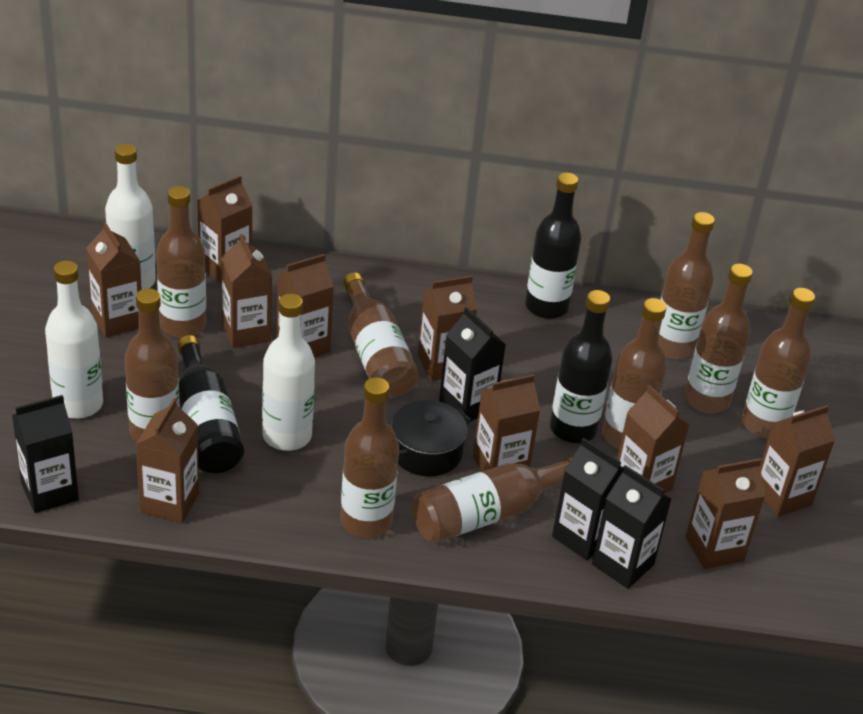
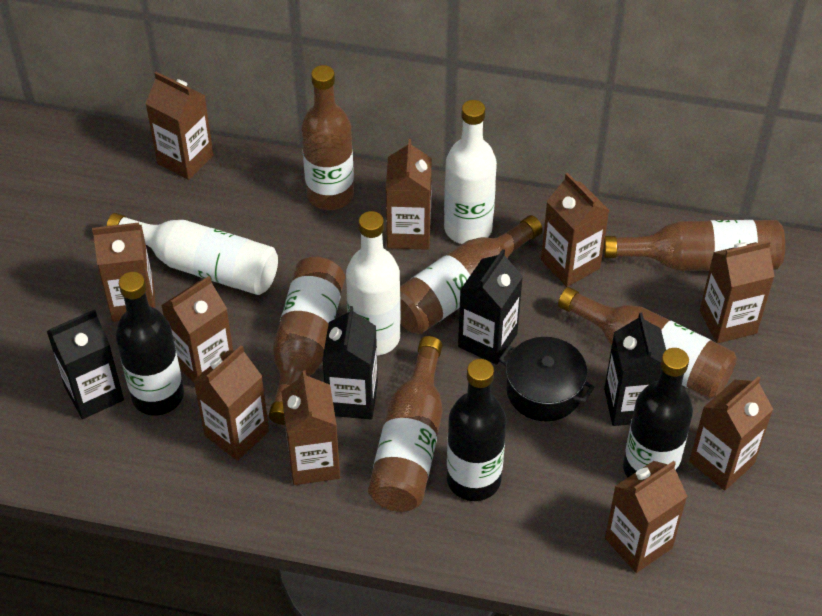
brown bottle: [125,288,180,442] [156,186,206,338] [341,377,399,538] [343,272,419,398] [412,456,573,543] [602,298,667,449] [658,212,715,359] [684,264,753,414] [742,288,815,438] = 9 -> [269,257,345,425] [301,65,354,210] [368,336,443,512] [400,215,543,334] [558,287,737,399] [603,220,785,271] = 6

